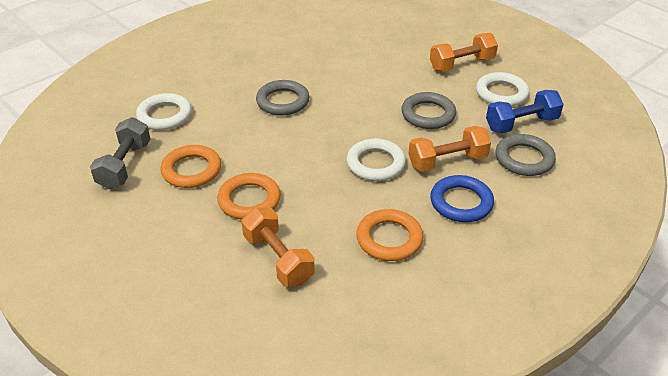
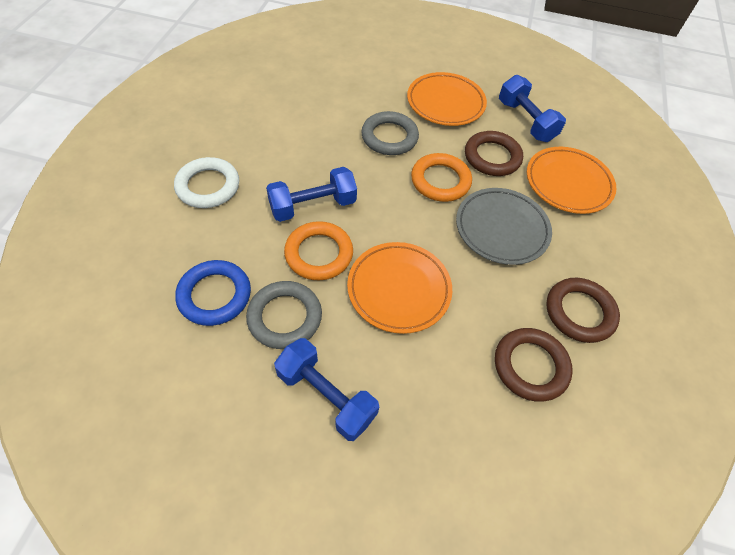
blue dumbbell: [486,90,564,133] = 1 -> [266,167,357,222] [274,338,379,441] [499,75,566,142] = 3
brown ring: none = 0 -> [465,131,523,176] [495,328,573,402] [546,278,620,343] = 3
grey dumbbell: [90,117,150,189] = 1 -> none = 0
grey plate: none = 0 -> [456,188,552,265] = 1
grey ring: [256,80,309,116] [401,92,456,129] [496,134,556,176] = 3 -> [246,281,322,349] [361,111,419,155] = 2
orange dumbbell: [241,207,315,287] [409,126,491,172] [430,33,498,72] = 3 -> none = 0
orange plate: none = 0 -> [347,242,452,334] [407,72,487,126] [527,147,616,214] = 3
orange ring: [161,145,221,188] [217,173,281,219] [357,209,423,261] = 3 -> [284,221,353,281] [411,153,472,202] = 2
white ring: [136,93,192,130] [346,139,406,181] [476,72,529,107] = 3 -> [174,157,239,208] = 1

